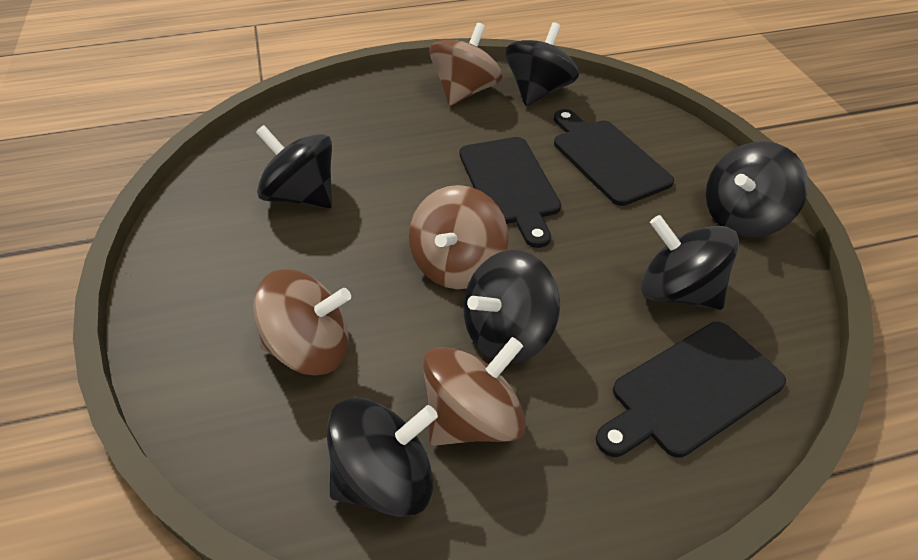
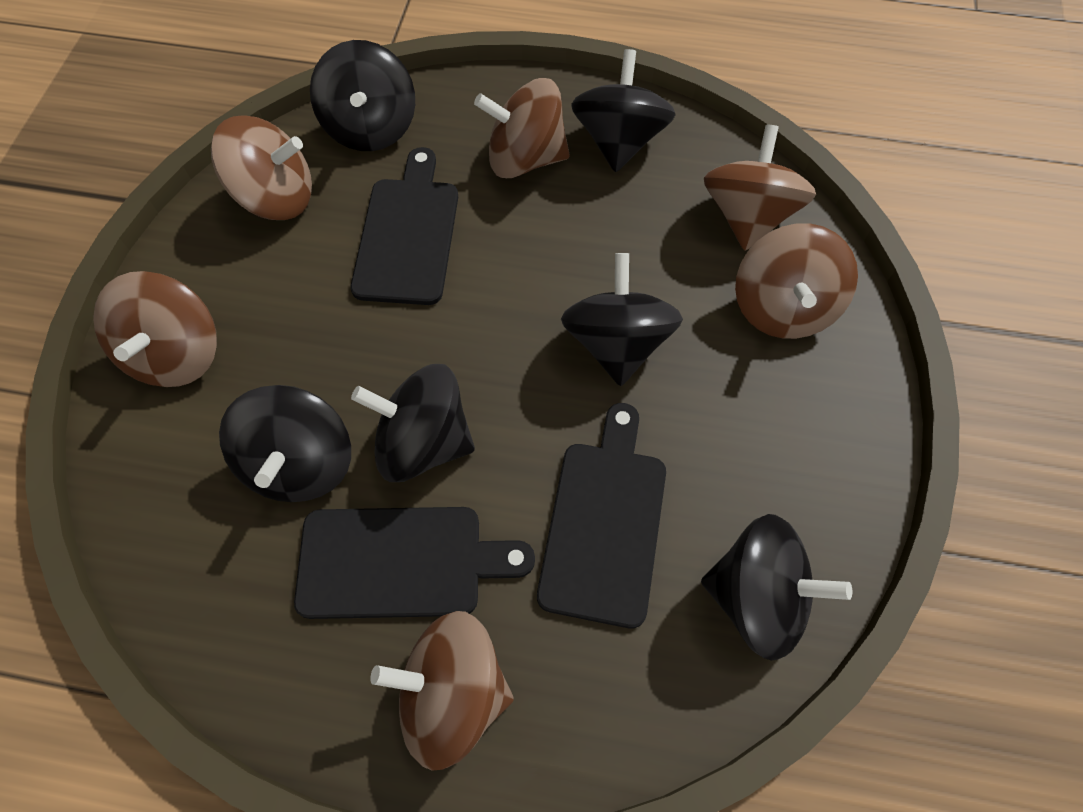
brown spinning top: [253,269,351,375] [409,185,509,289] [423,337,526,446] [429,23,502,106] = 4 -> [93,271,217,387] [211,115,312,220] [370,611,514,770] [474,78,570,178] [704,125,816,251] [735,223,858,339] = 6

